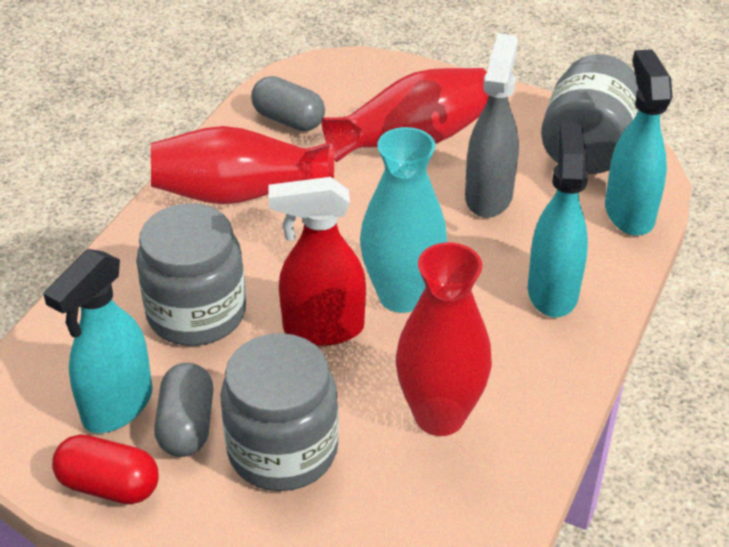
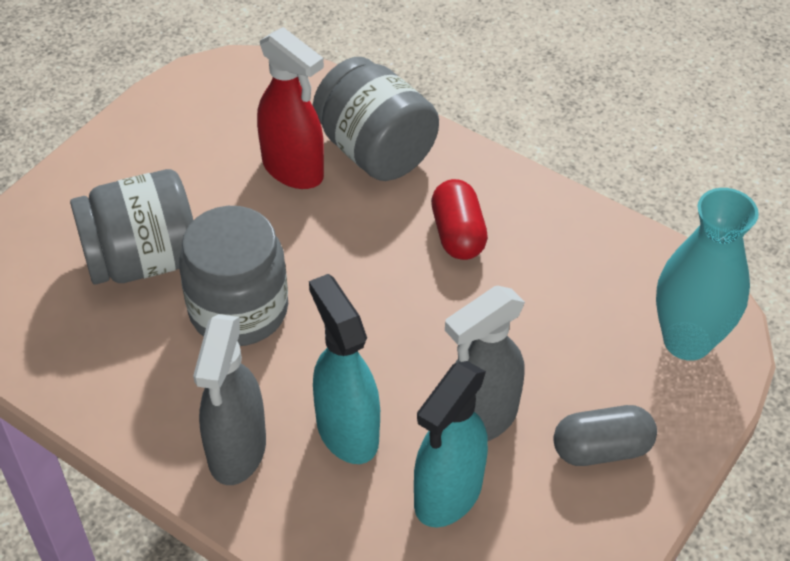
grey capsule: [154,362,213,457] [251,76,325,131] = 2 -> [553,405,657,466] = 1
grey spray bottle: [465,33,519,218] = 1 -> [193,314,266,485] [445,286,525,441] = 2
red vase: [151,126,334,204] [321,68,489,162] [396,242,492,436] = 3 -> none = 0
turquoise spray bottle: [43,249,153,433] [528,122,588,317] [605,49,672,236] = 3 -> [309,274,380,464] [414,361,488,527] = 2

